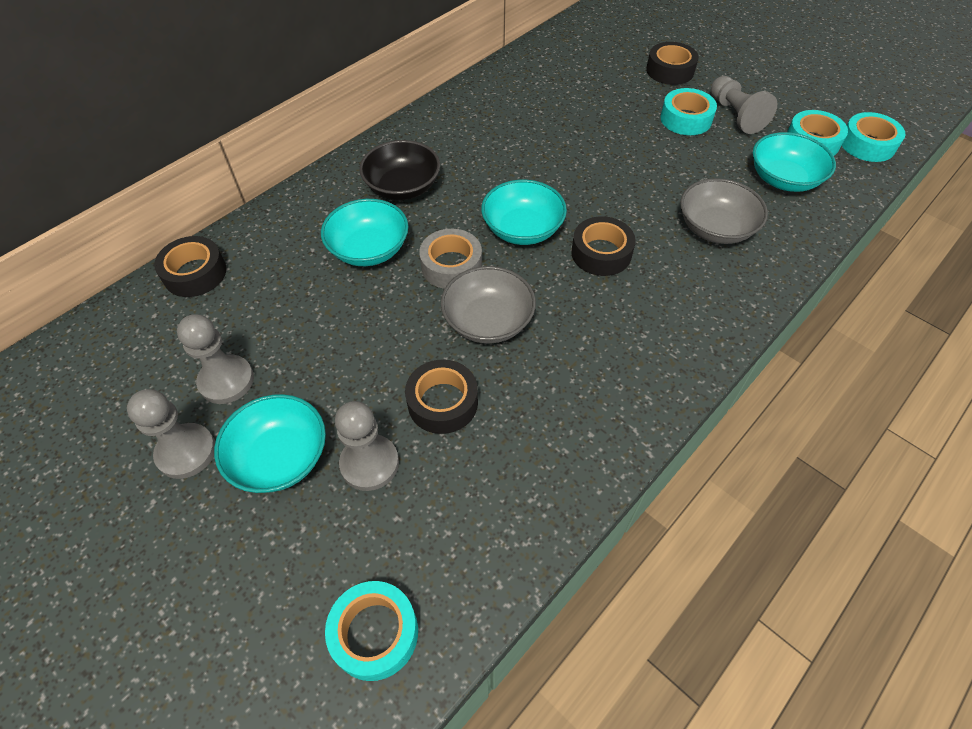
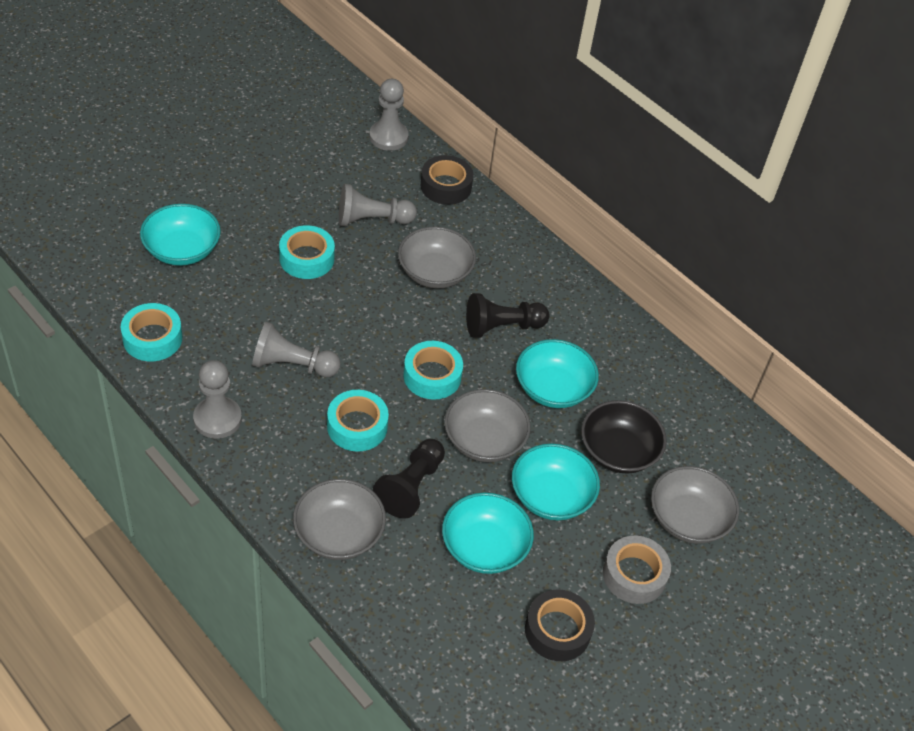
black pawn: none = 0 -> [373,439,445,519] [466,293,550,338] = 2
black tape: [154,236,226,297] [405,359,478,434] [571,216,636,276] [646,42,699,85] = 4 -> [420,155,473,205] [525,589,595,661] = 2
grey bowl: [441,266,536,344] [680,178,768,244] = 2 -> [293,479,386,560] [398,227,476,288] [444,389,531,462] [651,466,739,544] = 4

